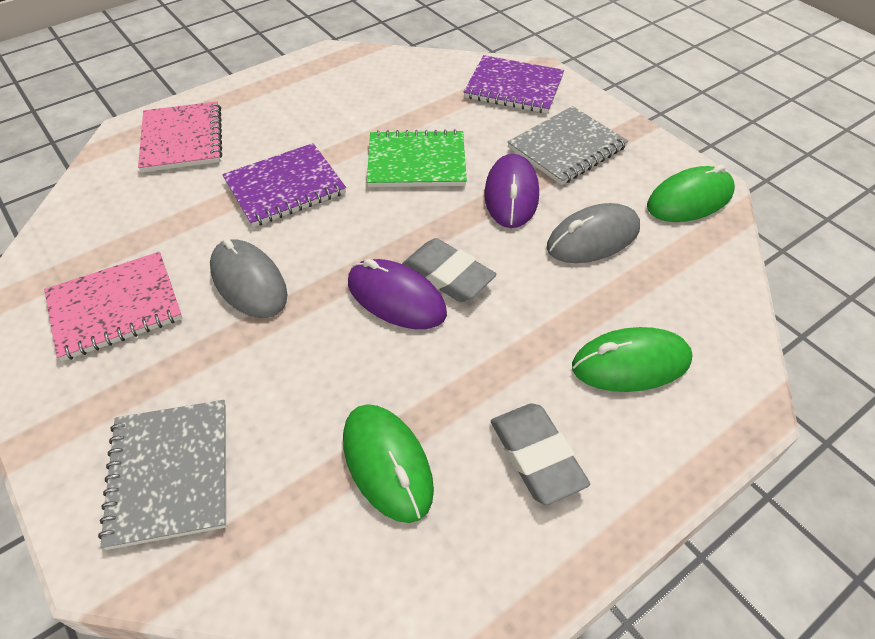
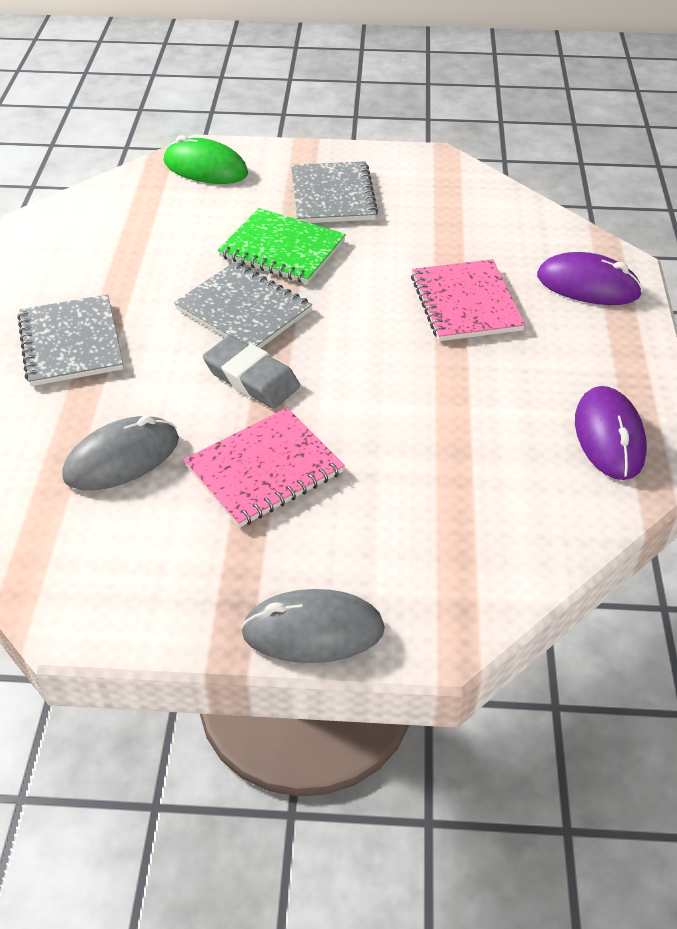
green mouse: [343,404,434,523] [572,327,693,392] [647,165,735,222] = 3 -> [164,135,248,184] = 1
grey eraser: [402,238,497,302] [491,403,590,505] = 2 -> [203,335,300,409] = 1
grey notebook: [98,400,226,550] [507,106,628,185] = 2 -> [17,294,123,386] [174,262,312,348] [291,161,378,223] = 3
purple notebook: [222,143,346,227] [464,55,564,114] = 2 -> none = 0

